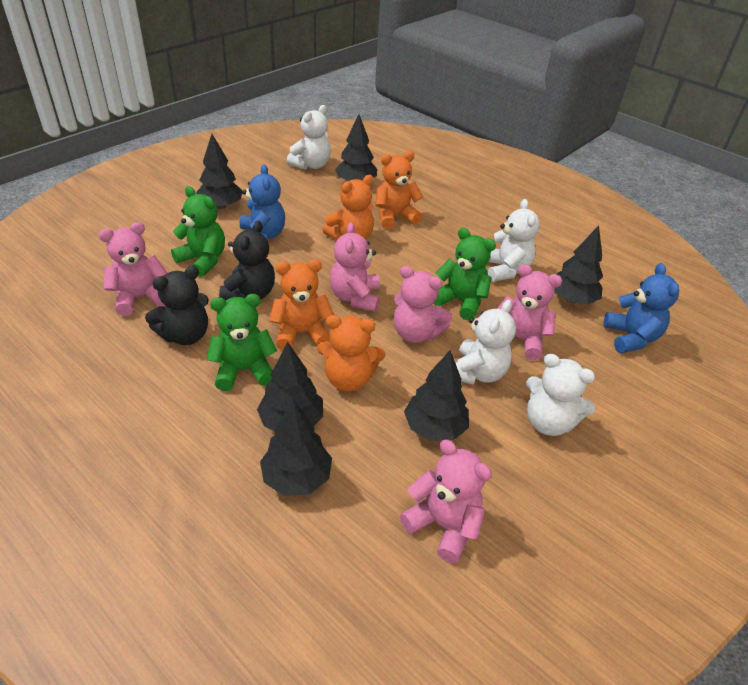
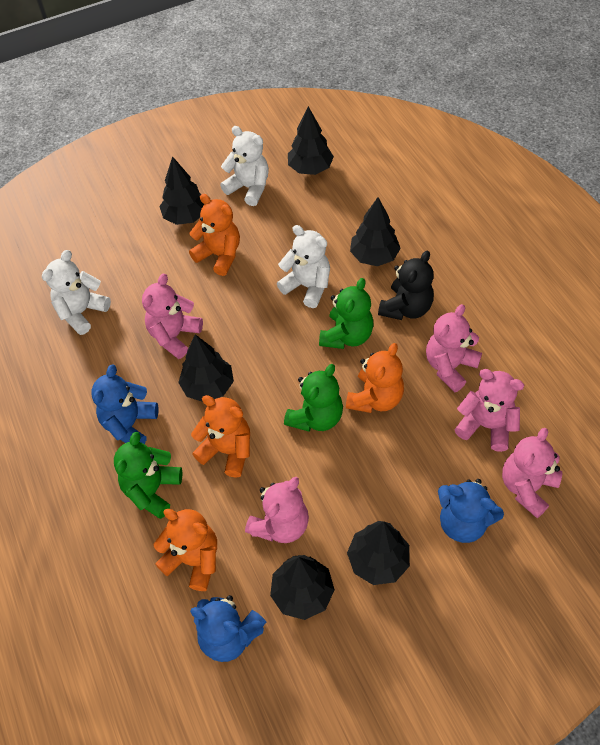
black teddy bear: [145,266,209,345] [219,220,275,300] = 2 -> [378,251,434,320] = 1
blue teddy bear: [240,164,285,240] [603,263,679,353] = 2 -> [91,364,158,444] [190,595,266,662] [438,479,504,543] = 3
white teddy bear: [287,105,331,170] [455,300,516,385] [488,199,540,282] [526,354,595,436] = 4 -> [42,250,111,335] [220,126,269,206] [277,225,330,308] = 3

